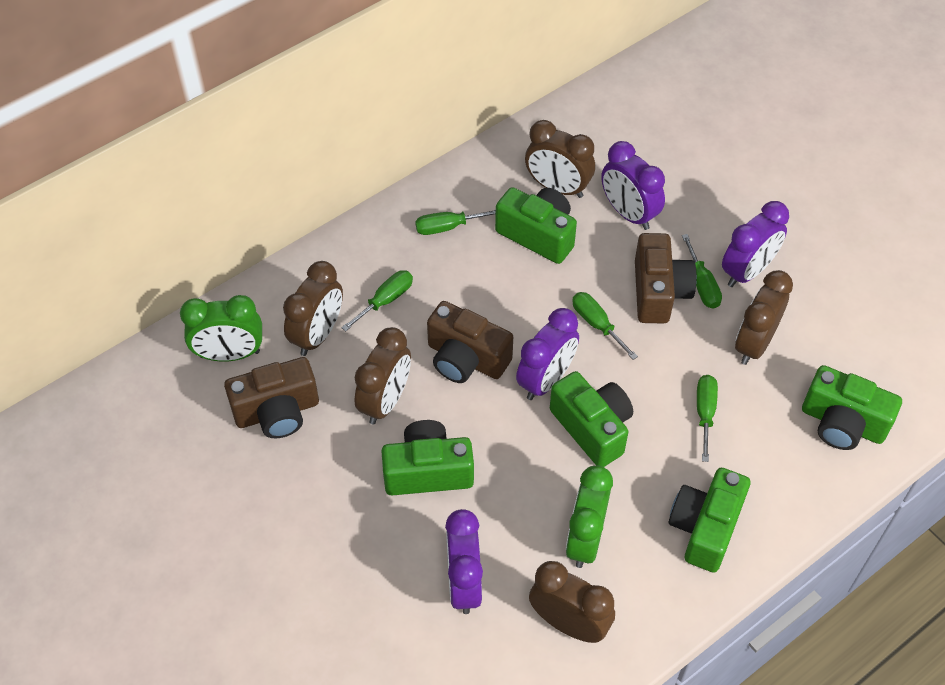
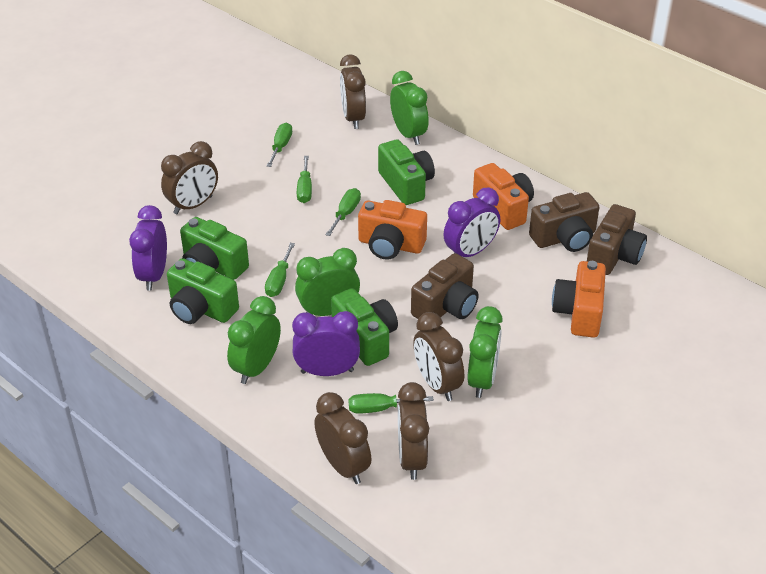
green camera: [381,420,474,495] [495,187,577,264] [550,371,633,467] [669,468,750,572] [802,365,902,450] = 5 -> [167,258,239,324] [180,217,249,280] [331,288,398,366] [378,140,435,205] = 4
green clock: [180,295,262,362] [566,465,613,568] = 2 -> [227,296,281,384] [295,248,360,316] [390,71,429,145] [467,306,503,398] = 4
orange camera: none = 0 -> [358,200,427,260] [473,163,534,230] [552,261,606,338] = 3
purple clock: [445,509,483,614] [516,308,579,400] [601,141,665,230] [722,201,789,287] = 4 -> [129,205,167,291] [292,311,360,376] [444,188,500,257] = 3

